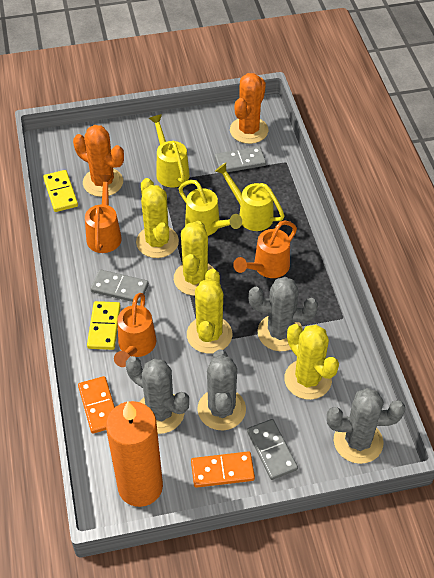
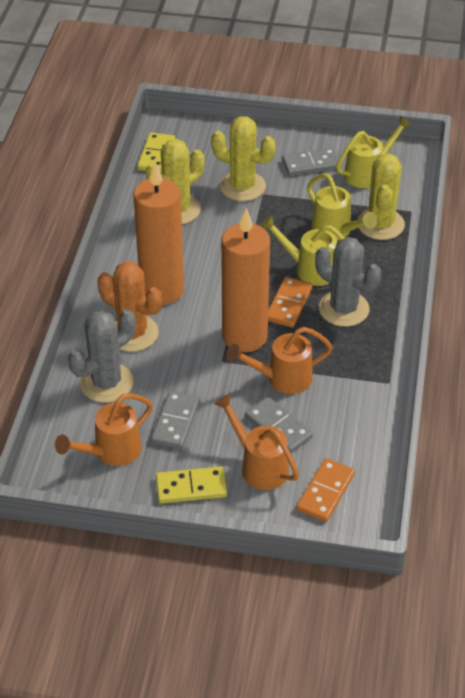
grey cactus: [126,356,189,434] [197,349,246,430] [249,277,318,351] [327,388,406,464] = 4 -> [68,309,136,403] [315,237,381,327] = 2
orange cactus: [73,125,124,197] [230,73,268,144] = 2 -> [98,261,162,352] = 1
orange candle: [106,401,163,507] = 1 -> [133,162,184,305] [221,208,270,352] = 2
yellow cactus: [136,178,179,258] [174,221,214,296] [187,269,232,354] [284,324,339,400] = 4 -> [146,139,204,224] [211,116,276,201] [357,153,405,240] = 3

